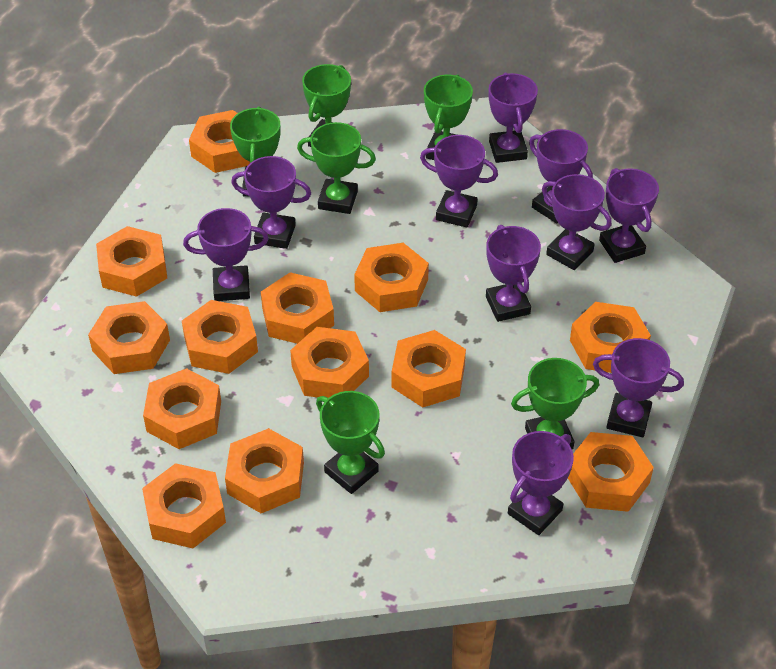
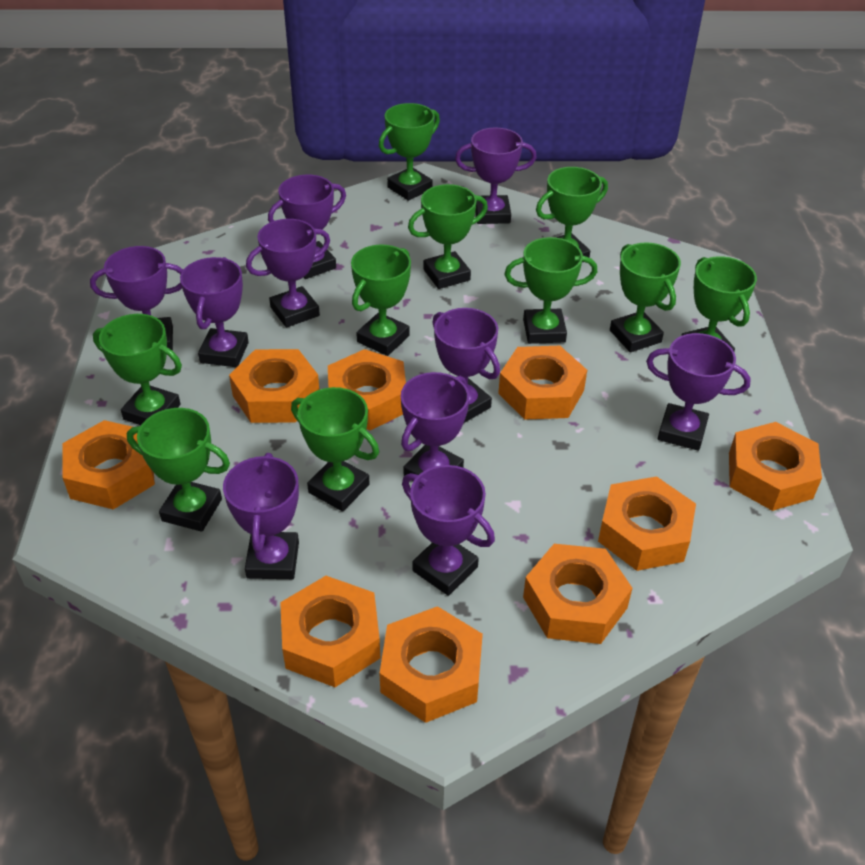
green trophy: [230,107,280,197] [297,122,376,214] [302,64,351,147] [316,391,385,494] [424,74,473,160] [511,358,599,449] = 6 -> [93,314,182,425] [127,408,230,532] [291,387,379,512] [351,245,411,356] [379,103,440,201] [408,184,488,289] [505,237,597,344] [536,167,608,262] [610,242,681,352] [681,256,757,351] = 10
orange nut: [88,301,170,374] [96,226,167,297] [142,463,226,548] [143,368,221,449] [182,300,258,374] [189,110,250,173] [225,428,304,513] [261,272,334,344] [290,327,369,398] [354,243,429,312] [392,330,466,407] [568,432,654,512] [570,302,651,373] = 13 -> [62,420,155,510] [229,349,319,423] [280,576,380,687] [328,349,406,430] [380,606,483,723] [498,346,587,420] [523,544,632,644] [598,476,696,571] [729,422,822,511] = 9

